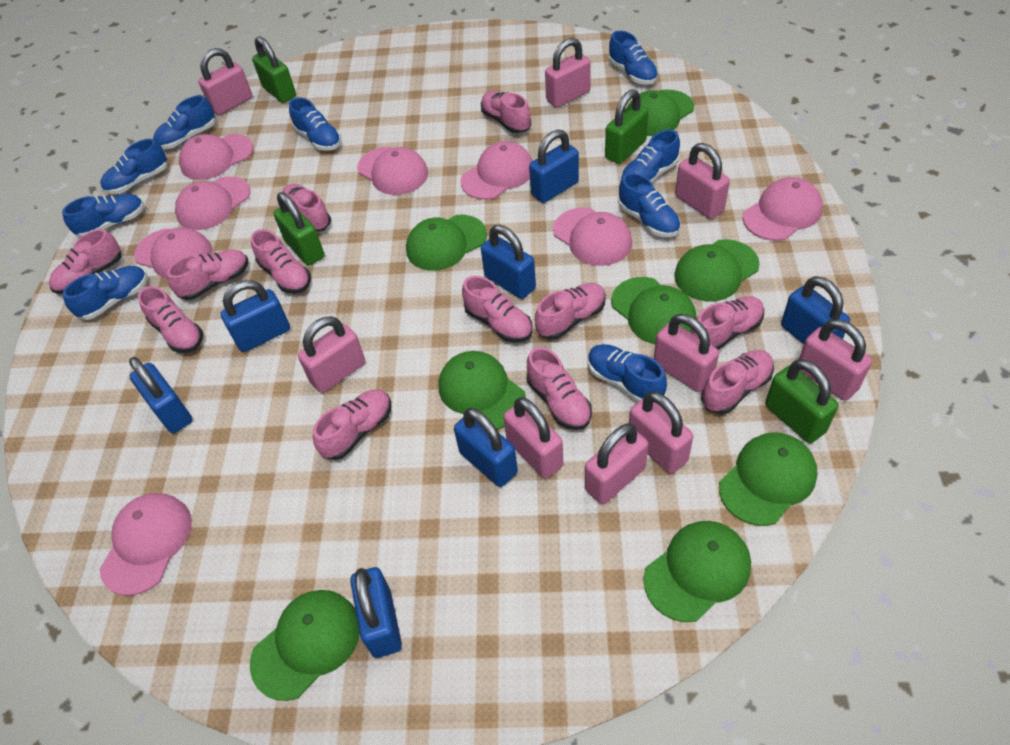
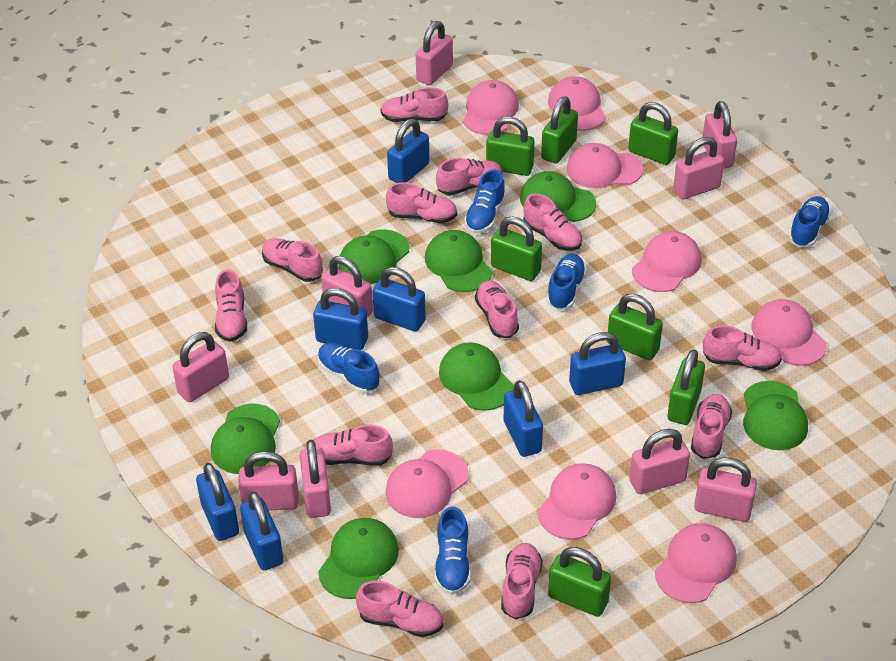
blue shoe: [62,194,144,237] [63,266,148,320] [100,139,167,194] [153,95,215,149] [289,97,341,151] [588,344,667,402] [609,31,658,85] [618,173,681,237] [621,130,680,183] = 9 -> [318,342,380,394] [434,506,471,595] [464,170,506,234] [547,254,587,310] [789,196,831,247] = 5
green cap: [250,590,360,701] [406,215,487,271] [438,351,526,429] [611,277,697,344] [628,90,694,136] [643,521,751,622] [674,239,760,302] [719,432,818,526] = 8 -> [211,404,280,474] [318,518,399,599] [338,229,409,284] [425,230,492,292] [439,342,514,411] [520,171,596,222] [743,381,808,450] = 7
green padlock: [252,36,296,103] [273,192,325,265] [605,89,649,164] [765,359,838,443] = 4 -> [486,117,534,176] [491,216,542,281] [541,96,578,164] [548,547,611,617] [607,294,663,360] [628,102,678,165] [668,349,705,425] = 7

